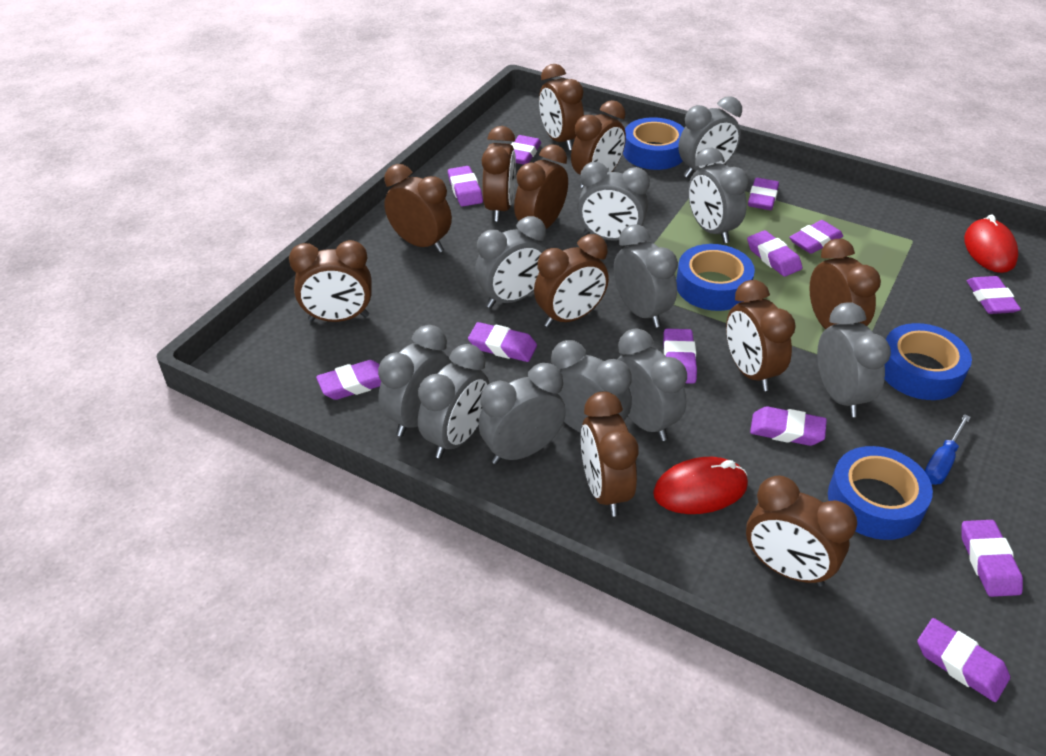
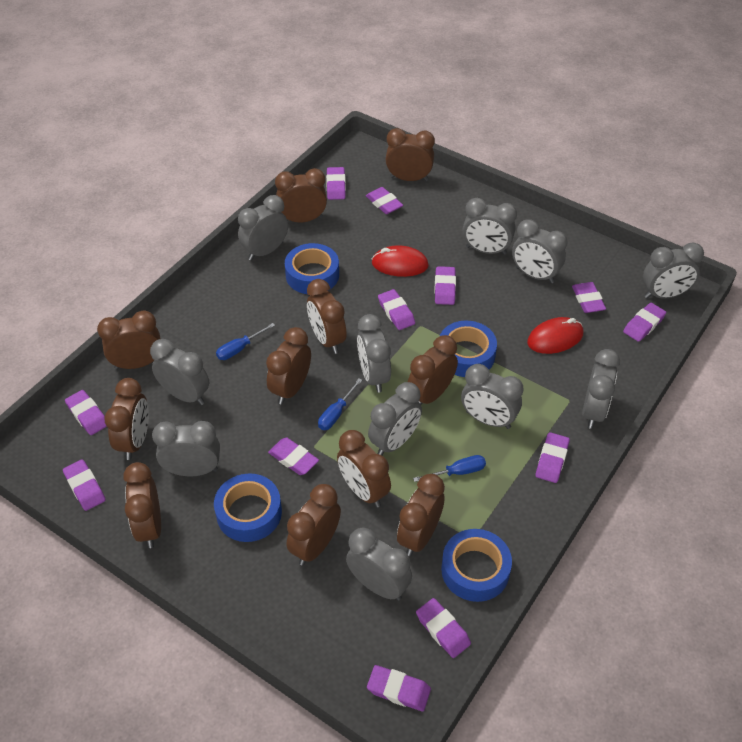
blue screwdriver: [924,414,971,485] = 1 -> [216,323,275,360] [318,379,362,430] [413,455,486,482] = 3

